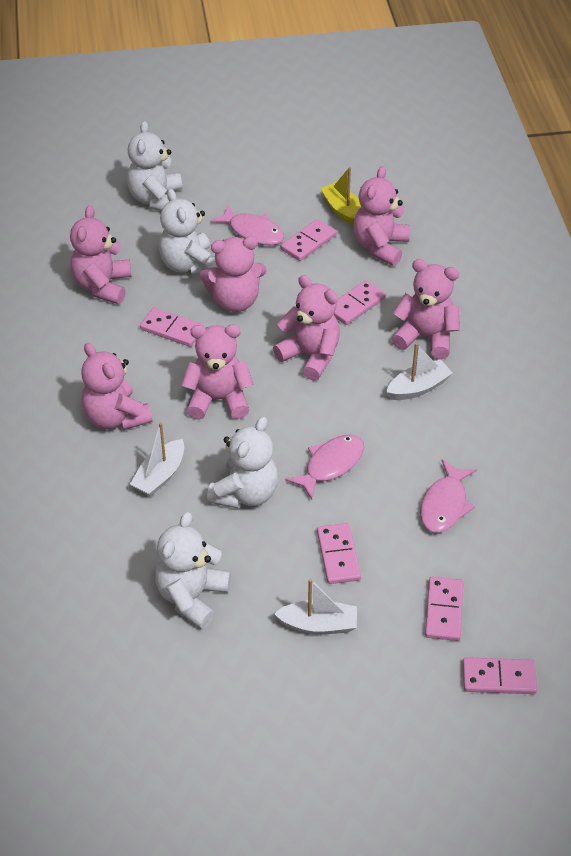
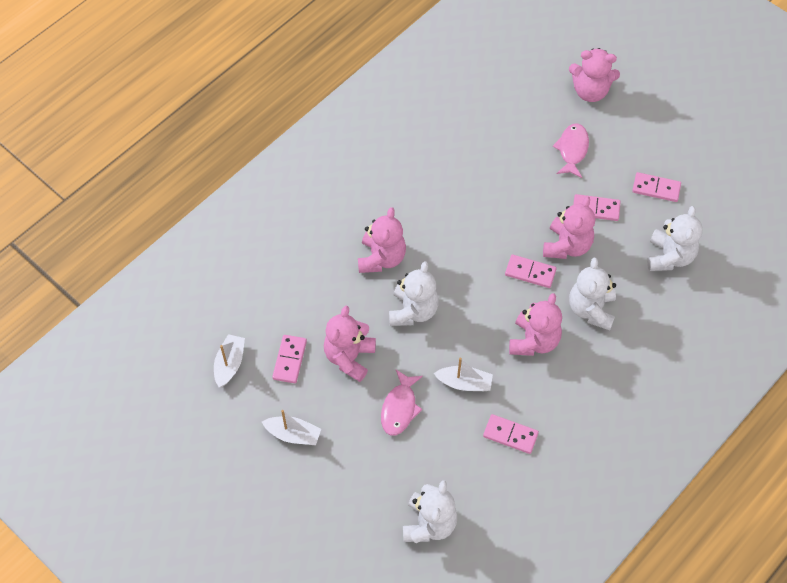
pink domino: [140,308,204,347] [281,219,337,261] [317,523,361,584] [334,280,386,325] [425,577,464,641] [462,657,537,694] = 6 -> [272,335,307,383] [483,414,539,454] [505,255,557,288] [573,194,620,221] [632,172,681,202] = 5
pink fish: [210,204,284,245] [285,435,364,500] [420,459,477,533] = 3 -> [381,370,423,435] [553,123,589,178] = 2
pink teddy bear: [70,205,131,304] [81,343,152,430] [181,324,254,420] [200,237,266,312] [273,275,340,381] [353,166,410,266] [392,259,460,359] = 7 -> [324,306,376,382] [358,207,406,273] [509,293,562,356] [543,196,595,259] [569,48,620,102] = 5
yellow boat: [320,167,361,225] = 1 -> none = 0

